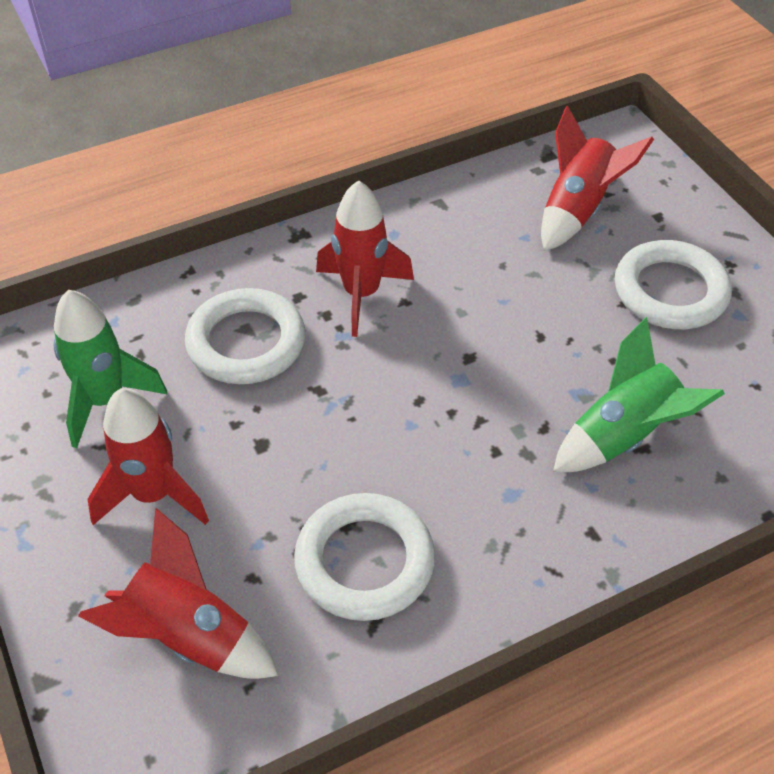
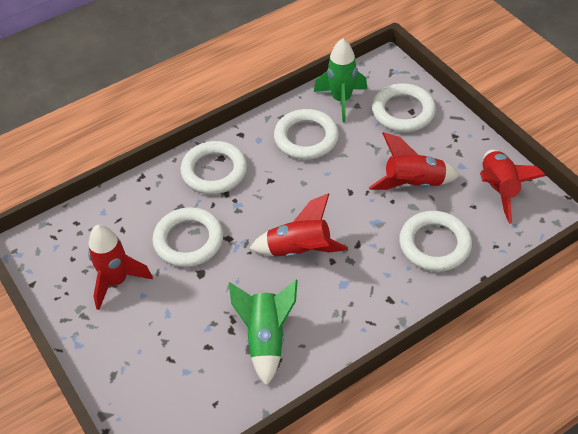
white ring: [185,288,305,384] [294,493,435,621] [615,240,732,329] = 3 -> [152,207,223,267] [180,141,247,194] [274,109,339,160] [372,83,436,132] [399,211,472,272] = 5

